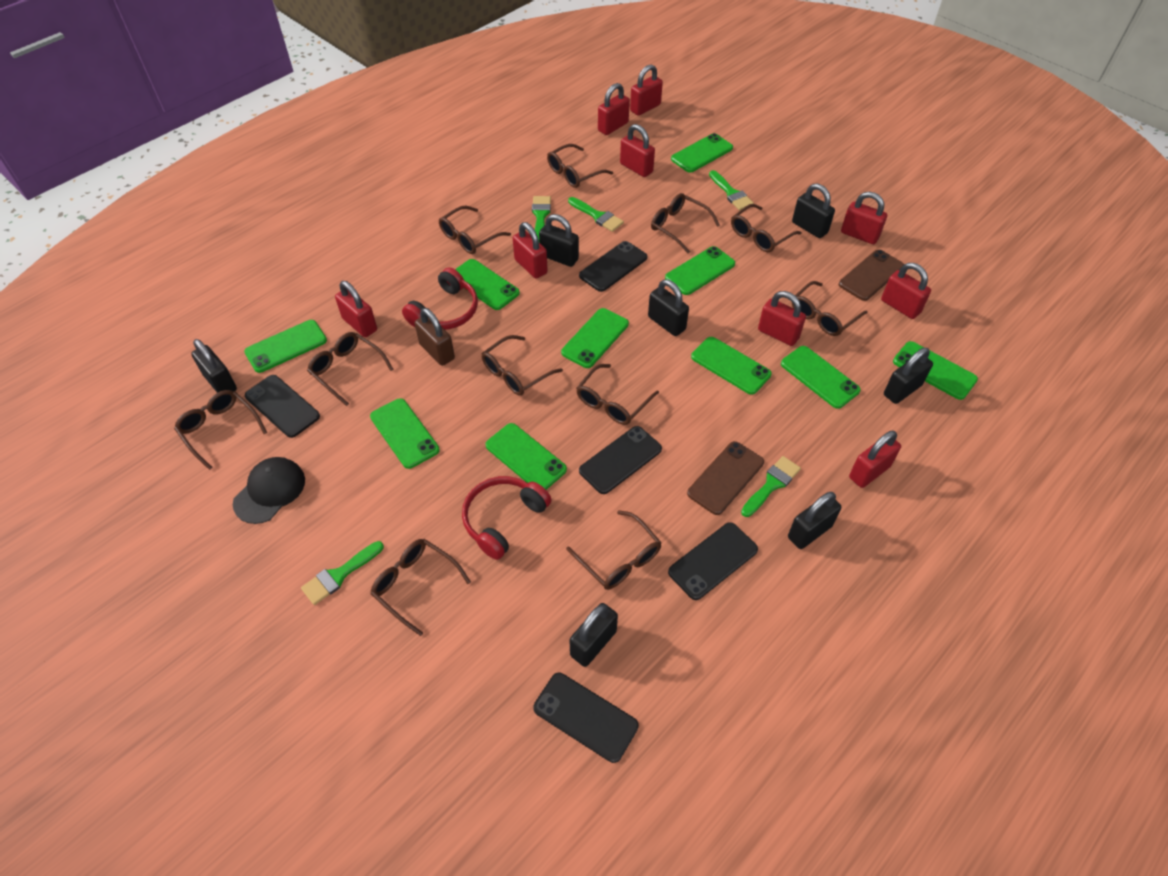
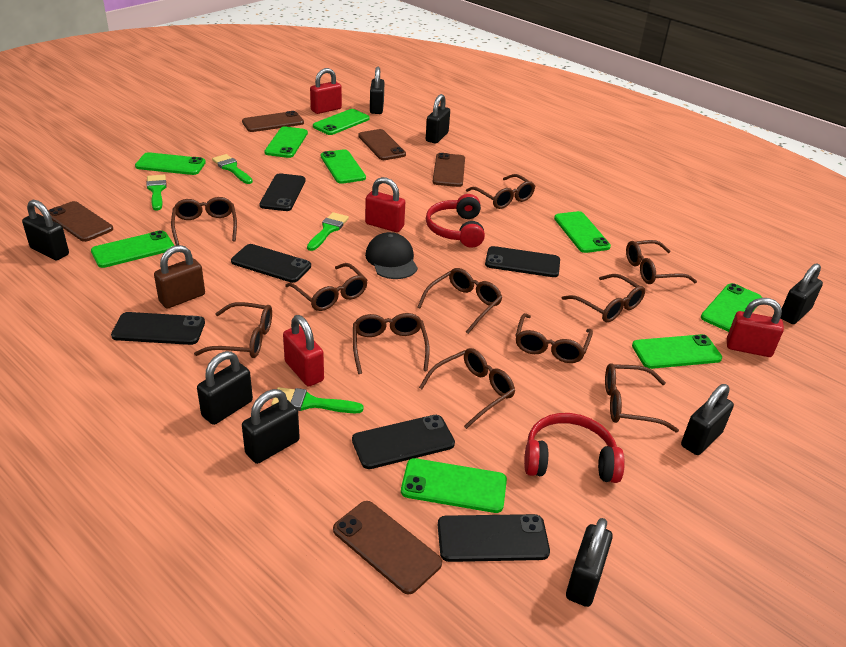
black padlock: [191,339,237,393] [539,214,579,267] [570,603,618,667] [648,279,689,336] [788,492,841,549] [792,183,835,238] [884,348,933,404] = 7 -> [22,200,69,260] [197,351,253,425] [242,389,300,464] [370,67,384,114] [426,94,450,144] [566,518,613,607] [681,384,734,455] [781,263,823,324] = 8
black phone: [245,375,320,438] [533,673,639,763] [579,241,647,292] [579,426,662,494] [668,522,758,600] = 5 -> [111,312,205,345] [231,244,311,283] [259,173,306,211] [352,415,455,469] [438,514,550,562] [485,246,560,277] = 6
brown phone: [687,441,764,515] [839,250,904,301] = 2 -> [48,201,113,242] [242,111,304,132] [333,501,442,595] [358,129,406,160] [433,153,465,187] = 5
green brush: [301,541,384,605] [532,196,551,240] [568,197,624,232] [709,170,754,211] [741,456,801,517] = 5 -> [147,175,167,211] [212,154,253,184] [271,387,364,413] [307,212,349,251] = 4
green phone: [244,320,327,373] [370,398,440,469] [455,259,520,310] [485,423,567,490] [561,308,629,368] [665,246,735,295] [671,133,733,173] [691,337,772,395] [781,346,861,409] [893,341,978,400] = 10 -> [91,230,174,268] [135,152,206,175] [265,126,308,158] [313,109,370,135] [321,149,366,184] [401,458,507,513] [554,211,611,253] [632,334,722,369] [701,283,762,332] = 9
red padlock: [335,281,377,337] [513,222,548,279] [598,83,630,135] [620,124,655,177] [630,65,663,116] [758,291,806,346] [841,192,887,244] [849,431,901,488] [881,263,931,319] = 9 -> [283,315,324,387] [310,68,342,114] [365,177,405,232] [727,298,784,357] = 4

